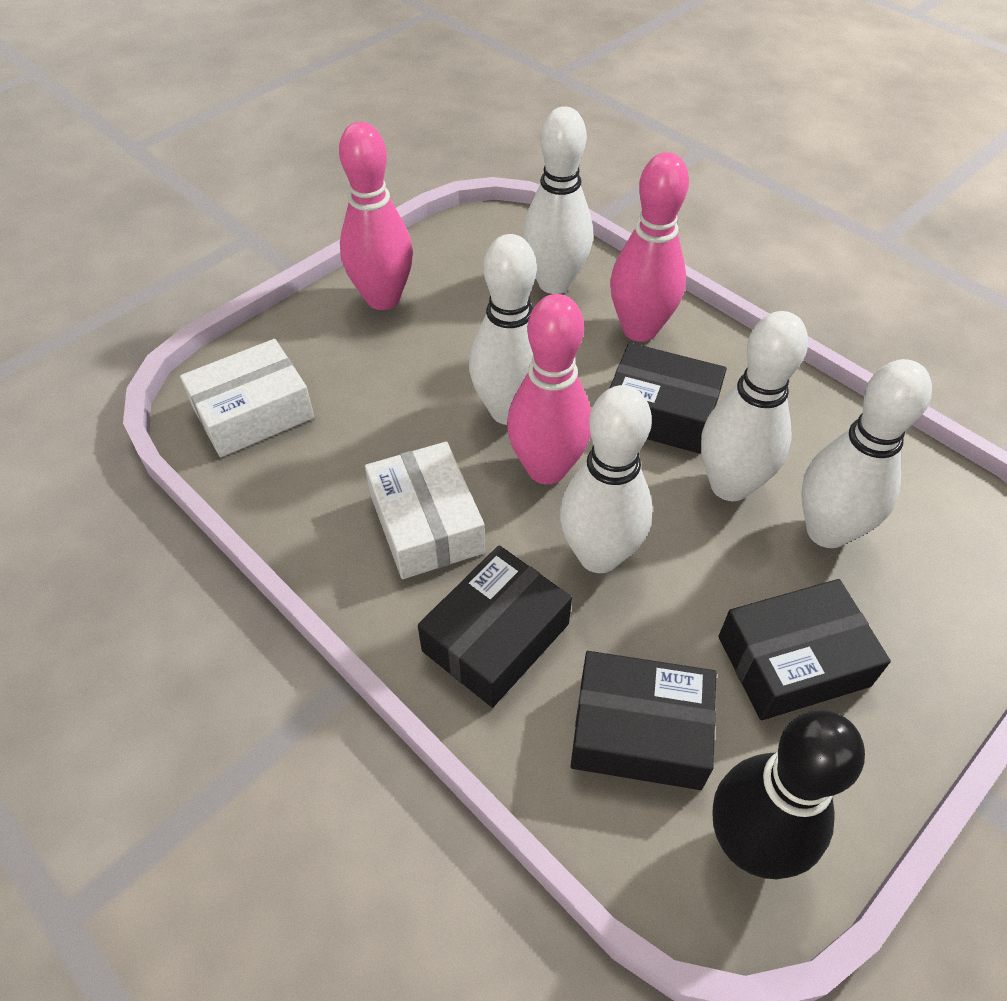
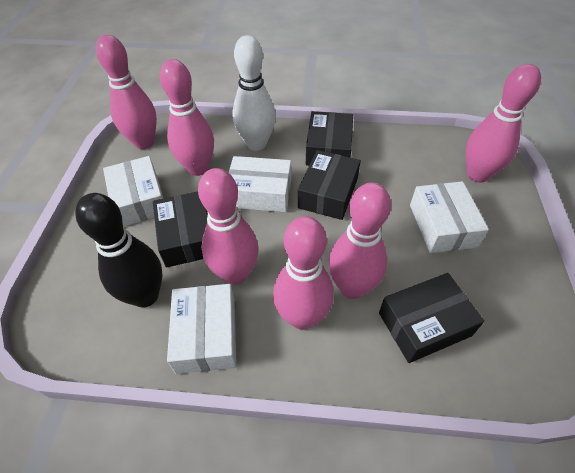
pink bowling pin: [339,122,413,310] [507,294,591,485] [610,152,689,342] = 3 -> [96,35,157,149] [160,59,214,176] [198,168,258,285] [273,216,334,330] [328,183,391,299] [466,64,541,183] = 6
white bowling pin: [469,234,537,425] [522,106,593,294] [560,385,653,573] [701,311,808,501] [801,359,932,548] = 5 -> [232,35,276,151] = 1
white box: [180,339,314,457] [365,442,485,579] = 2 -> [103,156,163,227] [167,284,237,374] [228,156,291,212] [410,181,489,253] = 4

